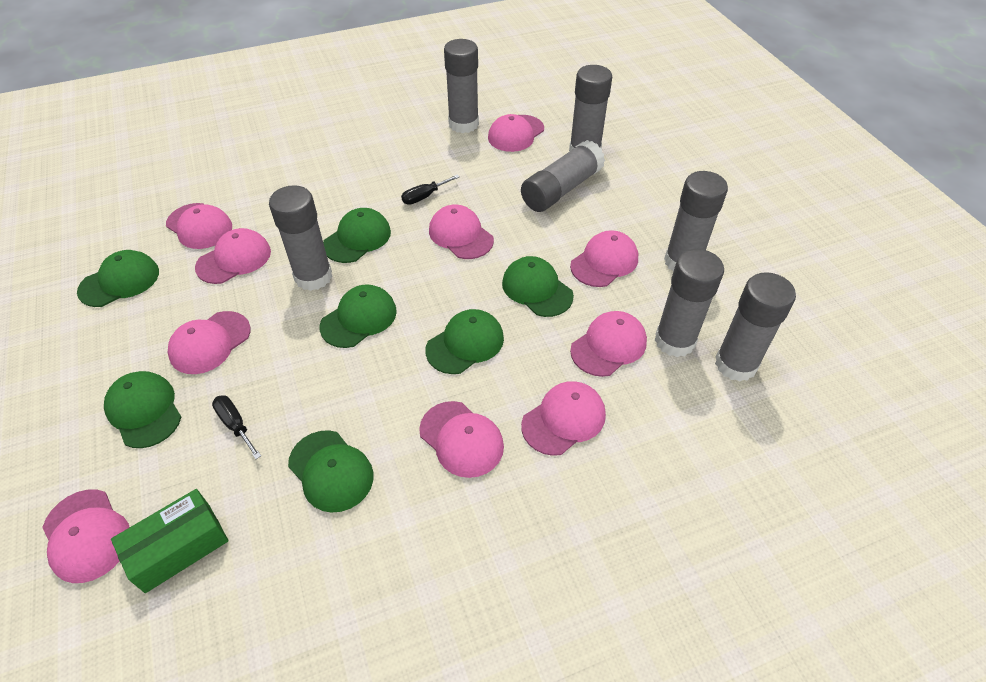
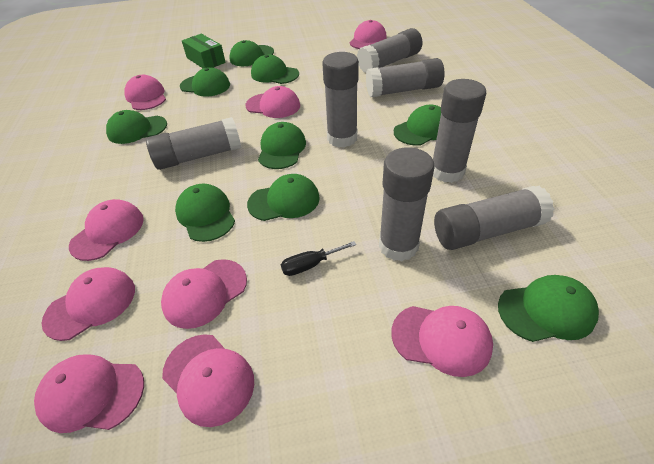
black screwdriver: [212,395,261,459] [401,174,460,205] = 2 -> [281,241,356,276] = 1
green cap: [77,250,159,307] [104,371,181,448] [288,430,374,513] [319,284,397,348] [323,208,391,263] [425,309,504,374] [502,256,574,317] = 7 -> [106,110,167,144] [175,184,235,242] [180,67,230,97] [229,40,274,66] [247,174,320,221] [251,54,299,84] [258,122,306,169] [394,105,441,146] [498,275,599,342] = 9
pink cap: [42,489,130,583] [166,203,232,249] [168,311,251,374] [195,228,271,284] [419,401,504,478] [429,204,494,259] [488,114,544,152] [521,381,606,456] [570,230,638,287] [570,311,647,377] = 10 -> [34,354,144,433] [41,267,135,341] [69,199,144,261] [124,75,166,110] [161,259,247,329] [162,334,254,427] [246,86,300,118] [350,20,387,49] [391,306,493,377] = 9

